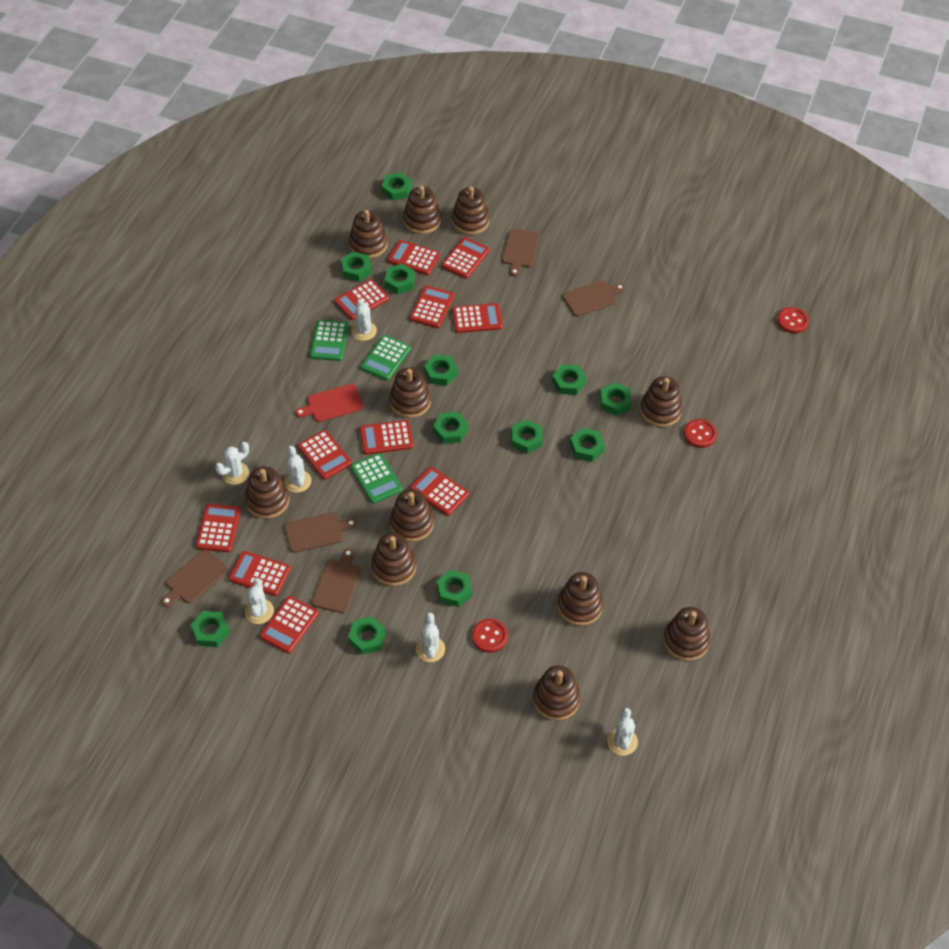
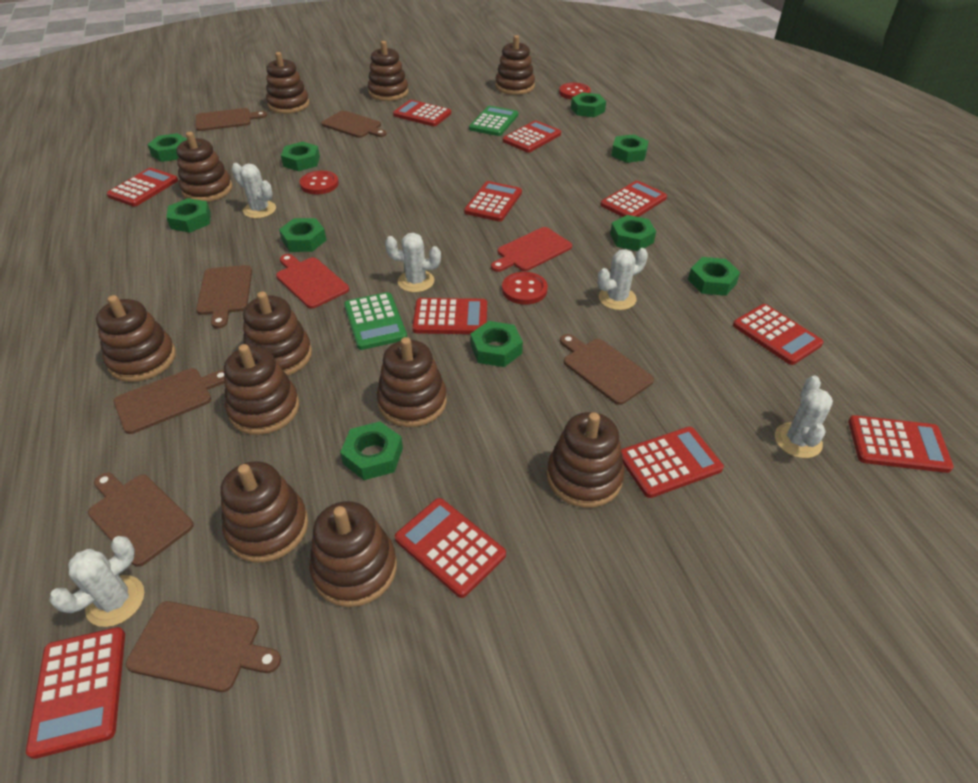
brown cutting board: [161,550,228,607] [284,512,357,553] [312,548,361,613] [502,229,540,277] [562,280,625,317] = 5 -> [88,473,194,567] [114,368,225,434] [126,601,281,692] [196,108,267,131] [196,265,252,329] [322,110,386,138] [560,334,654,405] = 7
green calculator: [310,320,349,361] [351,453,403,504] [361,335,411,381] = 3 -> [344,292,407,350] [469,106,518,136] = 2
green nut: [191,611,230,647] [341,251,372,282] [348,616,386,655] [382,173,412,201] [385,264,415,294] [424,354,458,386] [433,412,468,444] [437,570,473,607] [511,419,543,454] [552,364,587,395] [570,428,605,462] [600,382,632,416] = 12 -> [148,133,187,162] [166,198,211,233] [279,218,326,252] [281,142,320,171] [340,422,403,480] [470,321,523,367] [571,92,606,117] [610,215,656,251] [611,134,649,163] [688,257,740,296] = 10
red cutting board: [295,384,364,422] = 1 -> [276,254,349,309] [491,227,572,272] = 2
white cactus: [215,442,249,485] [245,578,274,624] [284,446,312,493] [351,299,377,341] [416,613,445,662] [607,708,638,756] = 6 -> [49,536,144,627] [231,163,276,219] [385,233,441,293] [598,248,648,310] [775,376,833,458] = 5

